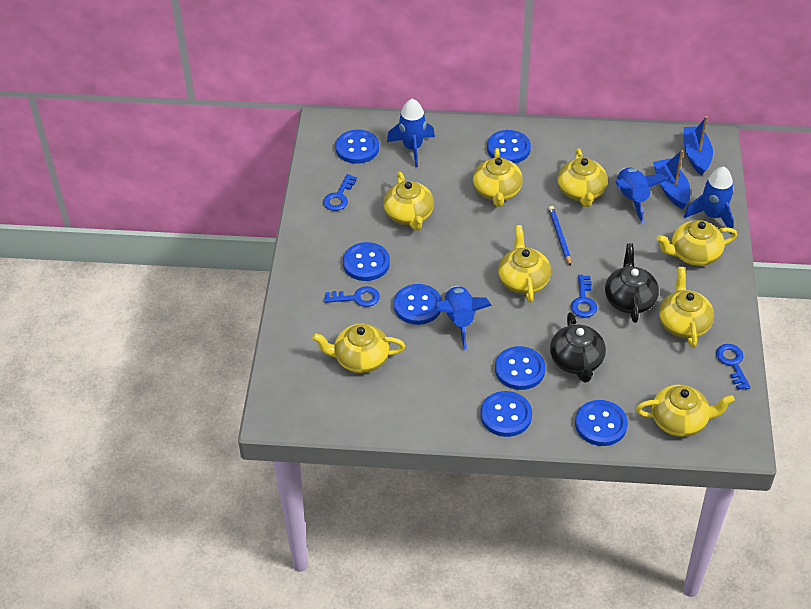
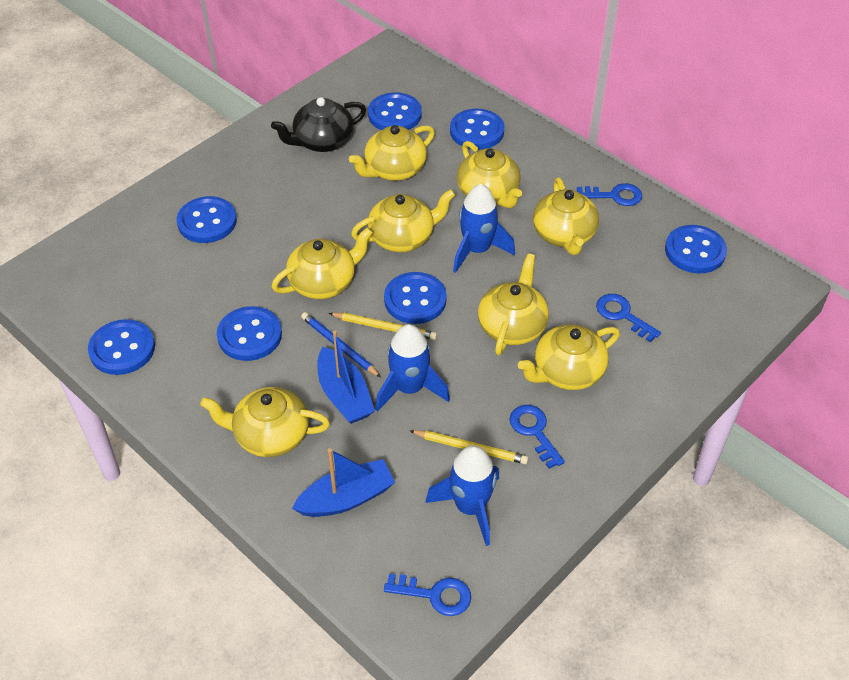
black teapot: [550,312,606,383] [605,243,659,323] = 2 -> [271,97,366,152] = 1
blue rocket: [387,99,435,167] [436,286,492,349] [615,167,668,223] [684,166,734,234] = 4 -> [376,324,450,411] [425,445,499,546] [453,184,515,273] = 3
yellow pencil: none = 0 -> [329,313,437,340] [410,430,528,464] = 2

